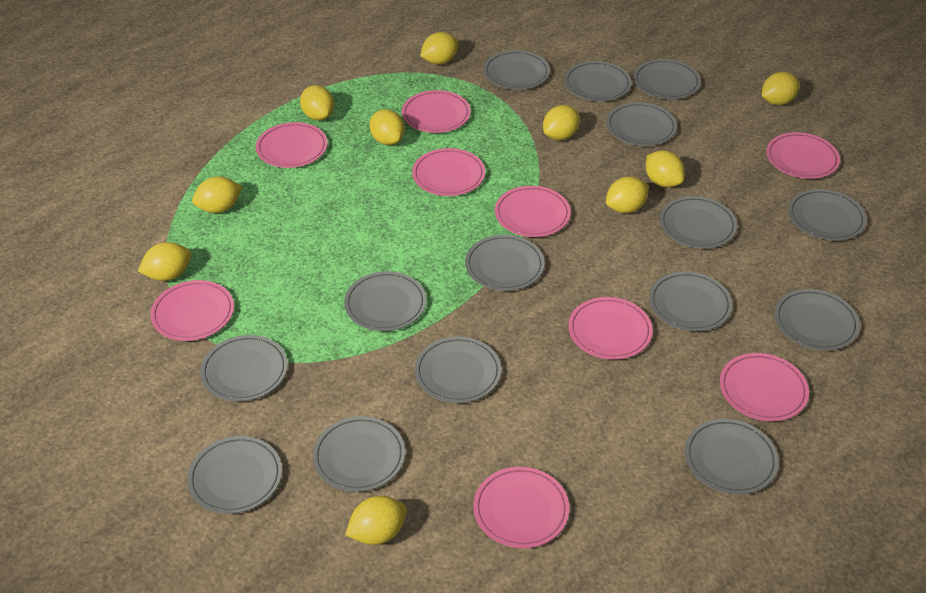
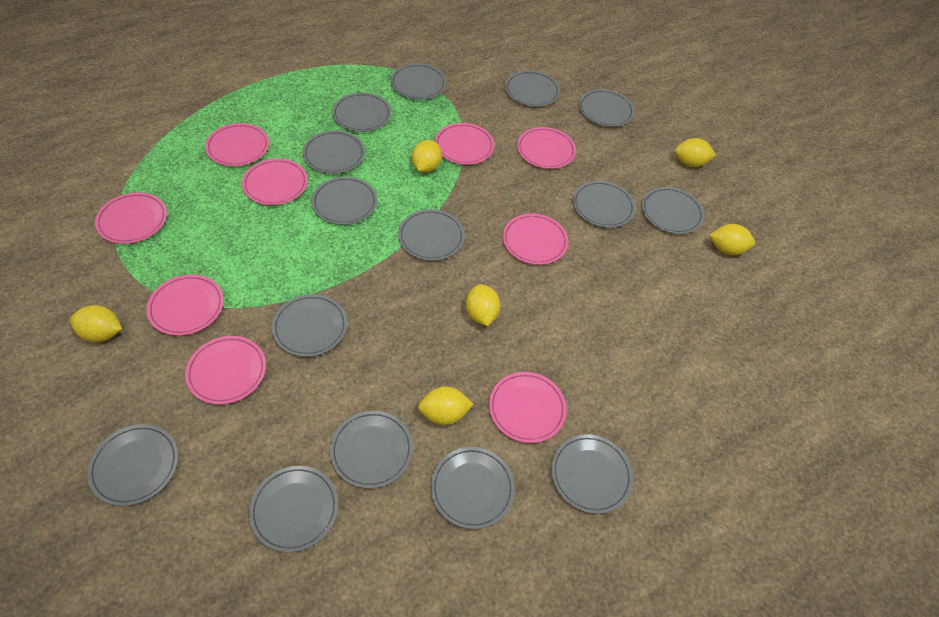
yellow lemon: [138,242,192,281] [192,176,243,213] [300,85,334,120] [345,496,407,545] [369,109,405,145] [420,32,459,64] [543,105,580,140] [606,176,649,213] [646,150,685,187] [762,72,800,105] = 10 -> [70,305,122,342] [412,140,442,173] [418,386,473,425] [466,284,500,326] [675,138,716,167] [709,224,755,255] = 6

